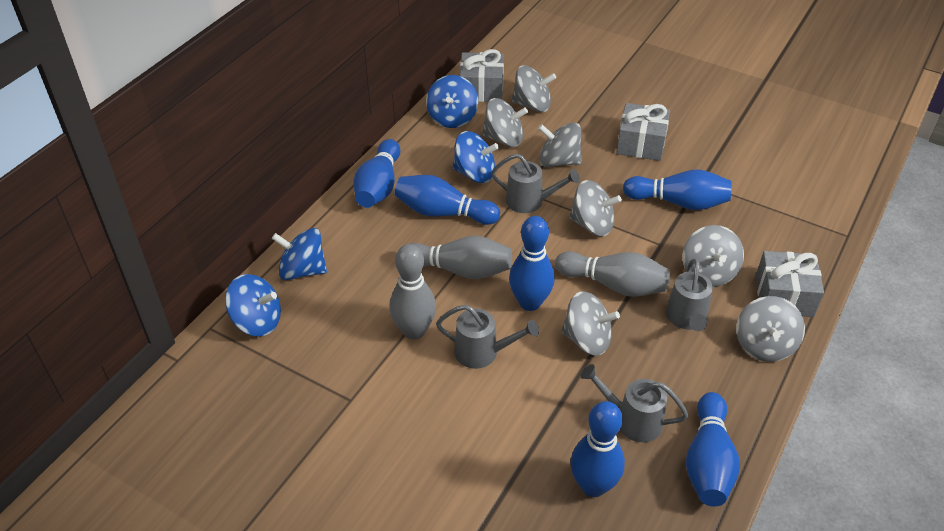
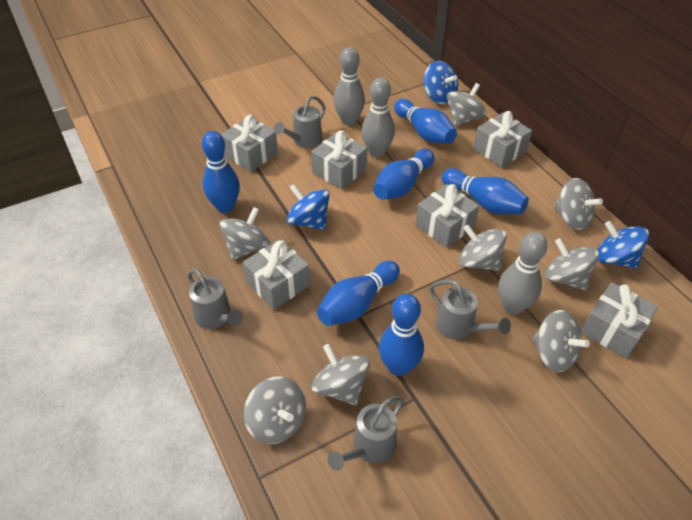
blue spinning top: [225,274,281,337] [272,228,327,280] [426,75,478,128] [453,131,499,183] = 4 -> [287,184,330,230] [423,61,458,104] [597,221,649,268] = 3
grey gift: [460,49,504,102] [616,103,670,161] [756,251,824,317] = 3 -> [221,115,278,172] [243,239,310,310] [311,131,367,189] [415,184,479,248] [473,111,532,168] [581,282,658,358] = 6
grey spinning top: [482,98,528,147] [511,65,556,112] [538,123,581,167] [561,291,620,356] [569,180,622,236] [682,225,744,287] [736,296,805,362] = 7 -> [219,207,270,260] [244,376,306,444] [312,344,370,405] [447,83,486,126] [459,225,507,271] [533,310,590,372] [545,238,599,290] [554,178,603,230] = 8

